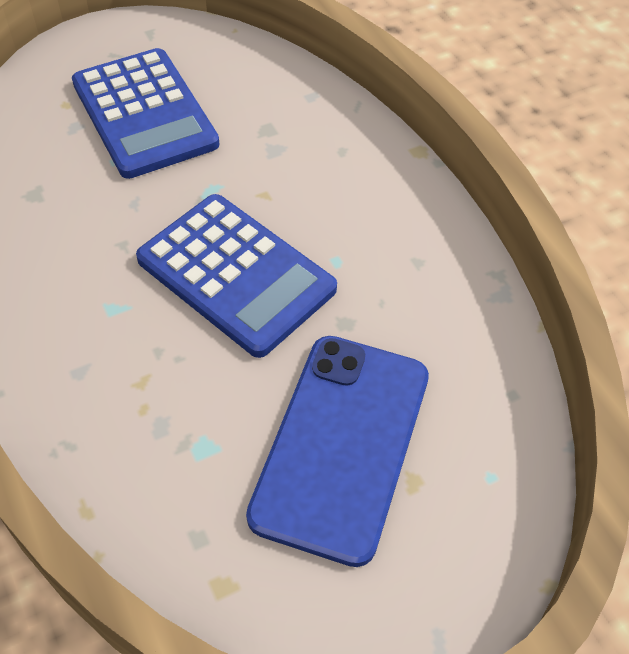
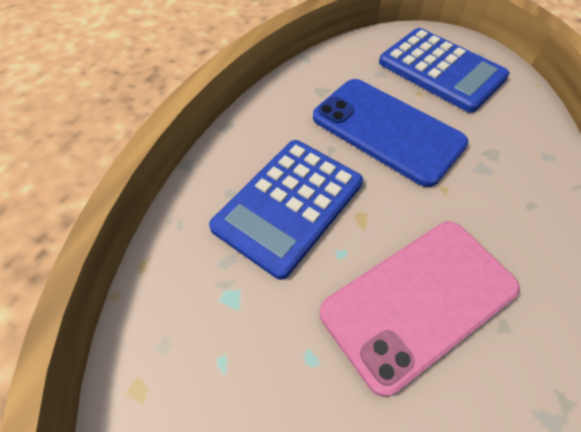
pink phone: none = 0 -> [320,222,520,397] = 1

